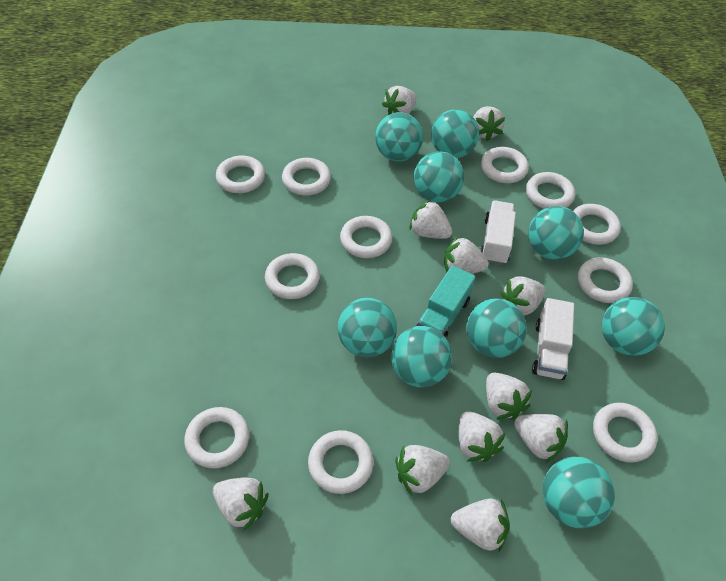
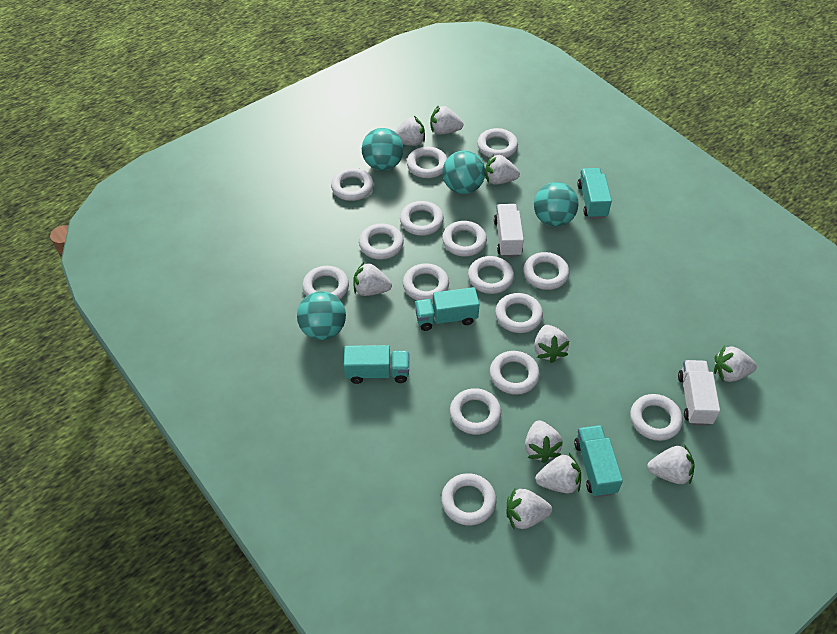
turquoise ball: [337,298,397,357] [375,112,423,161] [391,326,452,387] [414,151,464,202] [431,109,479,158] [466,299,527,358] [528,206,584,260] [542,456,615,529] [602,297,665,356] = 9 -> [297,291,346,340] [362,128,404,171] [442,151,485,194] [534,182,579,227] = 4
turquoise truck: [416,265,475,339] = 1 -> [344,345,409,384] [415,287,480,331] [574,425,623,497] [577,168,612,219] = 4
white ring: [184,407,249,469] [216,156,265,193] [265,253,320,299] [282,158,331,196] [308,430,374,494] [340,216,392,258] [481,147,529,183] [526,172,575,209] [573,204,621,245] [578,257,633,303] [593,403,657,462] = 11 -> [302,266,349,299] [331,168,374,201] [359,224,404,260] [400,201,444,236] [403,263,449,301] [407,147,447,178] [441,473,496,526] [442,221,487,257] [450,388,501,435] [468,256,514,294] [477,128,518,158] [490,351,540,395] [495,293,543,333] [523,252,570,290] [630,394,683,441] = 15
white strawberry: [213,478,269,531] [382,86,417,115] [395,445,450,495] [409,199,452,239] [444,236,489,274] [451,499,510,552] [459,411,505,462] [473,106,505,141] [486,373,532,420] [500,276,546,316] [514,414,568,463] = 11 -> [353,262,392,296] [394,116,425,146] [430,105,464,135] [485,154,520,185] [506,487,552,529] [525,420,563,463] [534,325,569,363] [535,453,581,493] [647,444,695,484] [714,345,757,382] = 10

